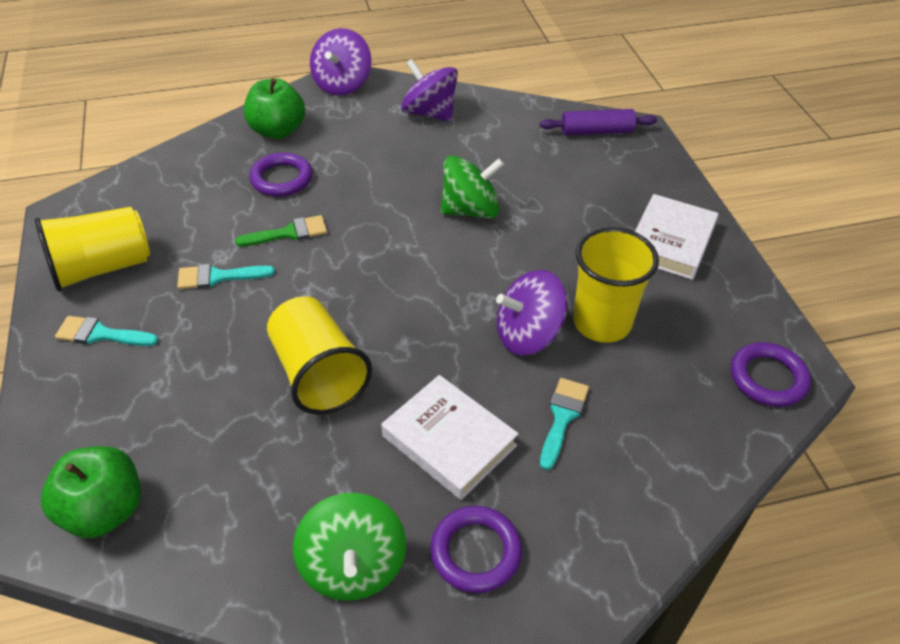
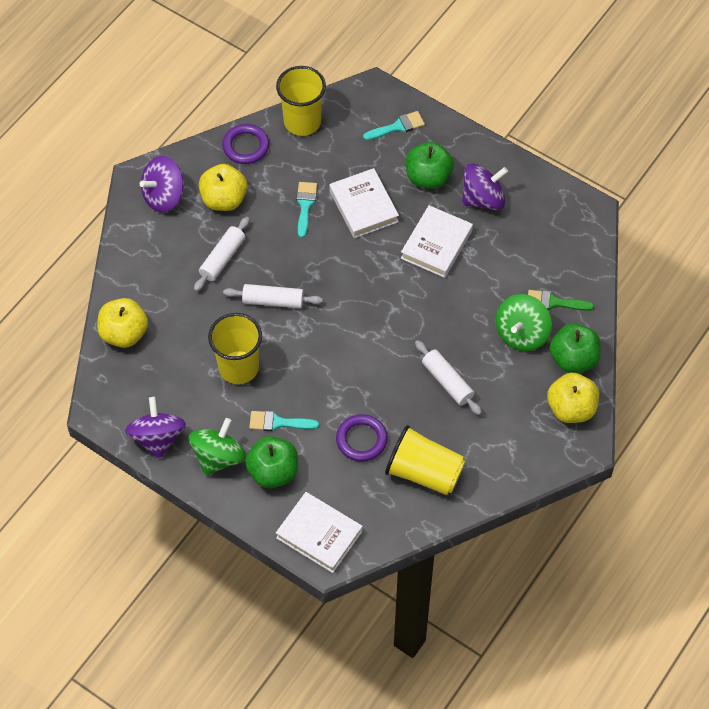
green apple: [41,446,141,538] [244,78,305,139] = 2 -> [245,436,298,488] [406,142,454,189] [549,324,601,373] = 3
purple ring: [249,152,313,197] [430,506,522,593] [731,342,811,407] = 3 -> [222,124,269,164] [336,414,388,462] = 2
purple rolling pin: [540,109,657,135] = 1 -> none = 0
white book: [382,375,519,500] [635,194,719,280] = 2 -> [276,492,363,573] [329,168,399,238] [401,205,473,278] = 3
white rolling pin: none = 0 -> [194,217,250,291] [223,284,323,308] [415,340,482,415] = 3
yellow apple: none = 0 -> [97,298,148,348] [199,164,247,211] [547,372,599,423] = 3

